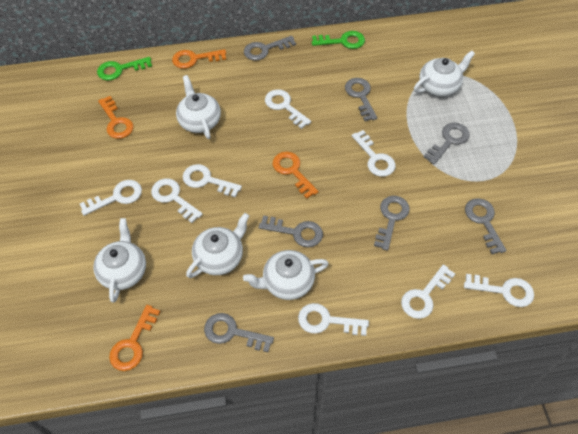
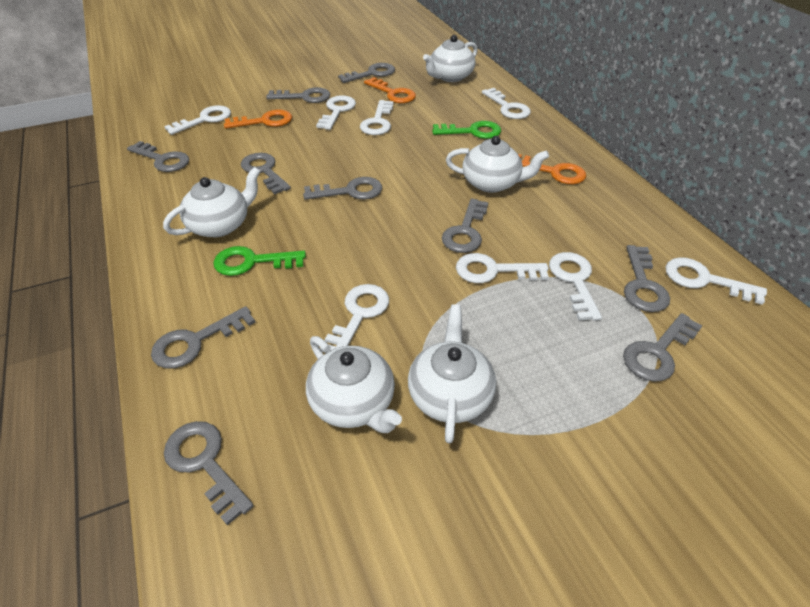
grey key: [204,313,274,352] [244,36,296,61] [259,215,323,247] [345,78,377,121] [374,196,410,251] [424,123,470,165] [465,198,507,254] = 7 -> [127,141,189,172] [151,306,255,368] [164,421,254,525] [241,153,291,194] [266,87,330,103] [303,177,382,200] [338,63,395,83] [442,198,488,253] [623,313,702,382] [624,245,670,312] = 10
orange key: [98,96,134,139] [109,305,161,371] [172,49,226,69] [273,152,319,199] = 4 -> [224,110,292,129] [364,77,416,103] [518,154,586,184] = 3

